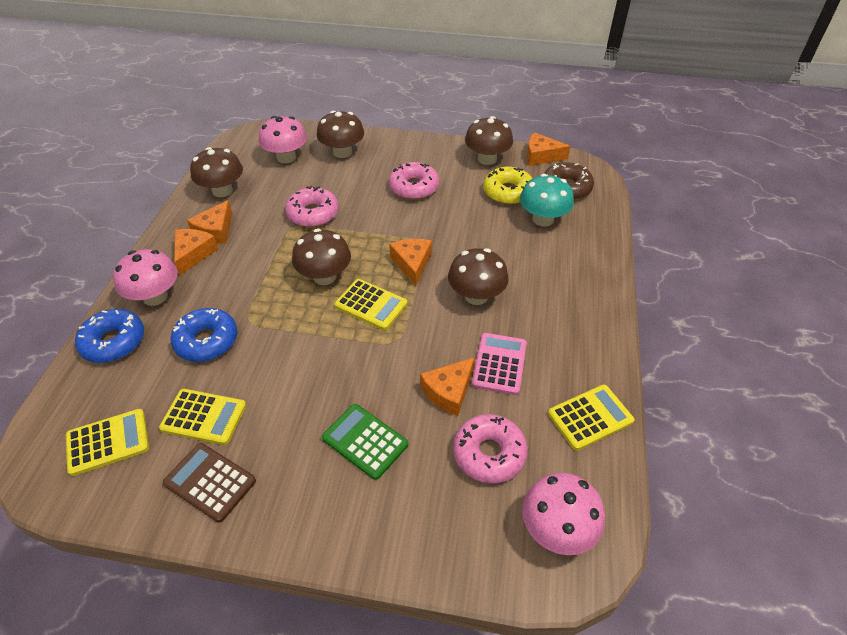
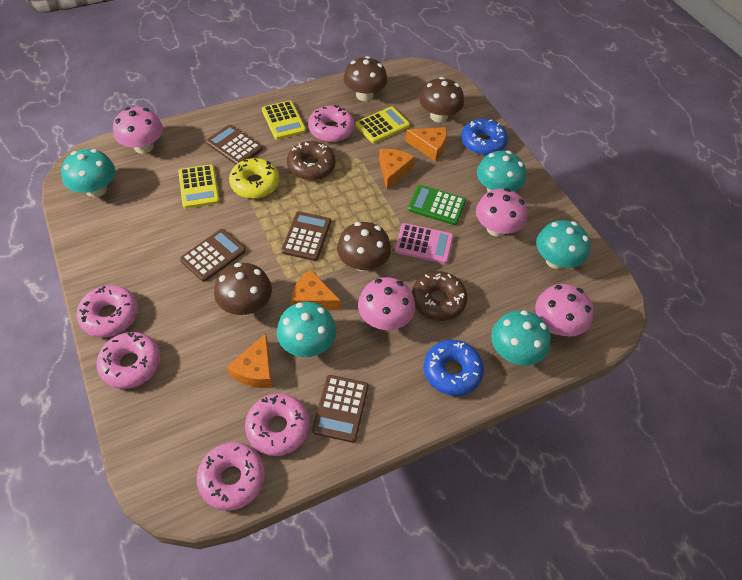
brown calculator: [163,443,256,523] = 1 -> [180,229,246,282] [206,125,263,164] [281,211,331,261] [312,375,369,443] = 4
brown donut: [544,162,594,200] = 1 -> [287,141,336,180] [412,271,468,321] = 2
brown mushroom: [190,147,243,197] [292,229,351,285] [317,111,364,158] [448,248,509,305] [465,116,513,165] = 5 -> [214,263,272,315] [337,222,391,272] [344,56,387,101] [419,77,464,123] = 4
orange cheese: [174,229,218,275] [187,200,233,244] [389,239,432,286] [420,357,475,416] [527,132,570,166] = 5 -> [227,333,272,388] [291,269,341,310] [379,149,415,189] [405,127,447,161] = 4
pink donut: [285,186,339,227] [389,162,439,200] [453,414,528,484] = 3 -> [76,285,138,338] [97,332,161,389] [196,442,265,511] [245,393,310,456] [308,105,354,142] = 5
pink mushroom: [113,249,178,306] [259,116,307,163] [522,473,605,555] = 3 -> [113,107,163,154] [358,277,415,330] [476,188,527,237] [535,284,594,337] = 4
turquoise mushroom: [520,174,574,227] = 1 -> [61,149,115,197] [277,302,336,357] [477,151,526,192] [491,310,551,366] [536,220,590,269] = 5
yellow calculator: [66,409,149,476] [159,389,246,445] [334,279,407,330] [548,384,634,451] = 4 -> [178,164,220,209] [262,100,306,140] [355,106,410,143] = 3

